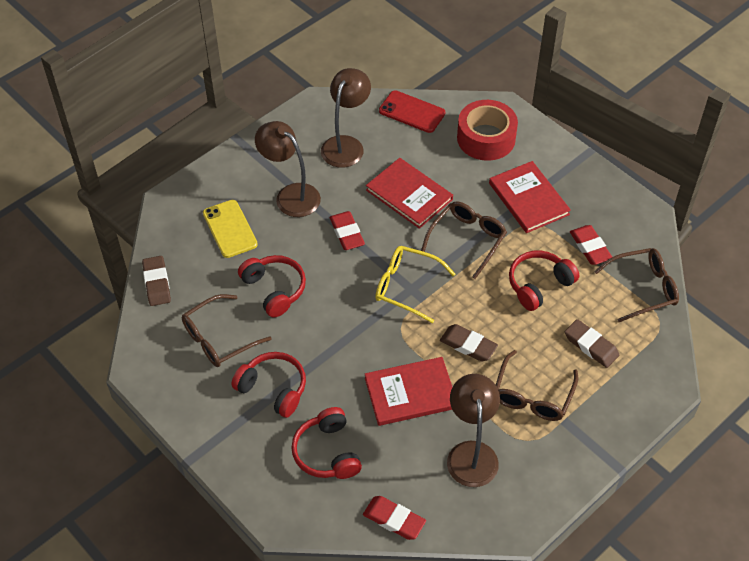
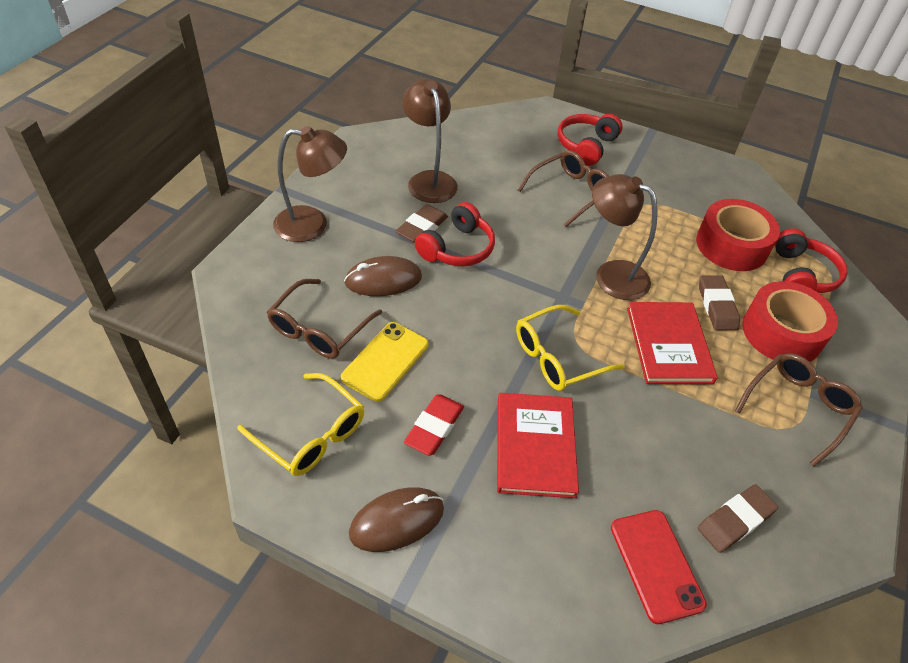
brown glasses: [182,294,272,367] [421,201,507,279] [496,350,578,421] [594,248,679,322] = 4 -> [267,279,382,359] [518,150,609,227] [735,353,863,467] = 3
brown mouse: none = 0 -> [344,256,422,296] [349,487,444,552] = 2
red book: [365,357,452,426] [366,158,453,229] [489,161,571,233] = 3 -> [497,393,579,498] [627,302,718,384] = 2
red eraser: [330,211,365,250] [363,496,426,540] [570,225,612,265] = 3 -> [404,394,464,456] = 1
red headphones: [231,352,306,418] [238,255,306,317] [291,407,362,479] [509,251,579,311] = 4 -> [415,202,495,266] [557,114,623,166] [775,228,848,293] = 3
red tape: [457,100,518,161] = 1 -> [696,199,780,271] [742,281,838,362] = 2
yellow glasses: [375,246,455,323] = 1 -> [237,373,364,476] [516,305,625,391] = 2

